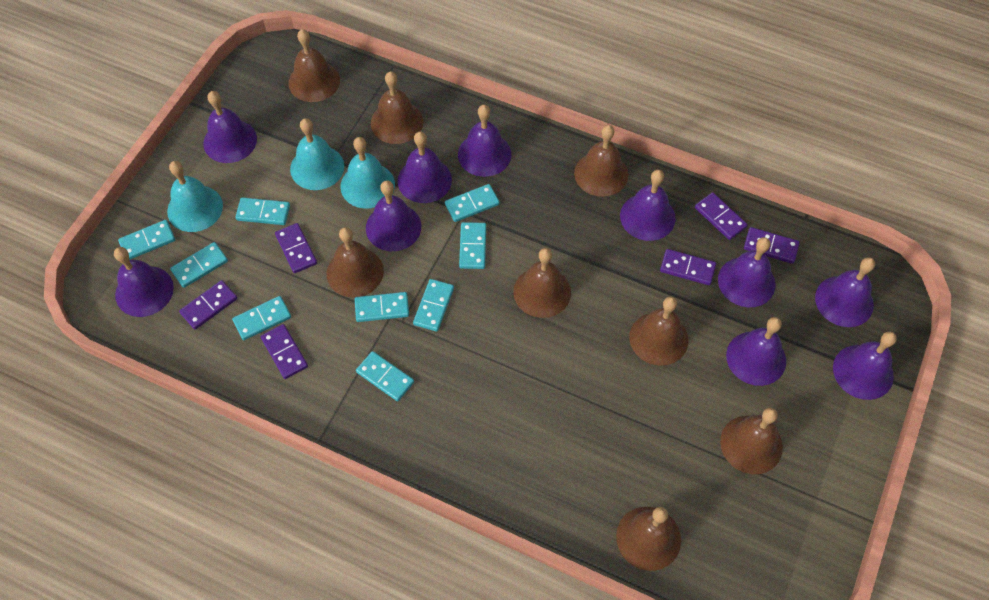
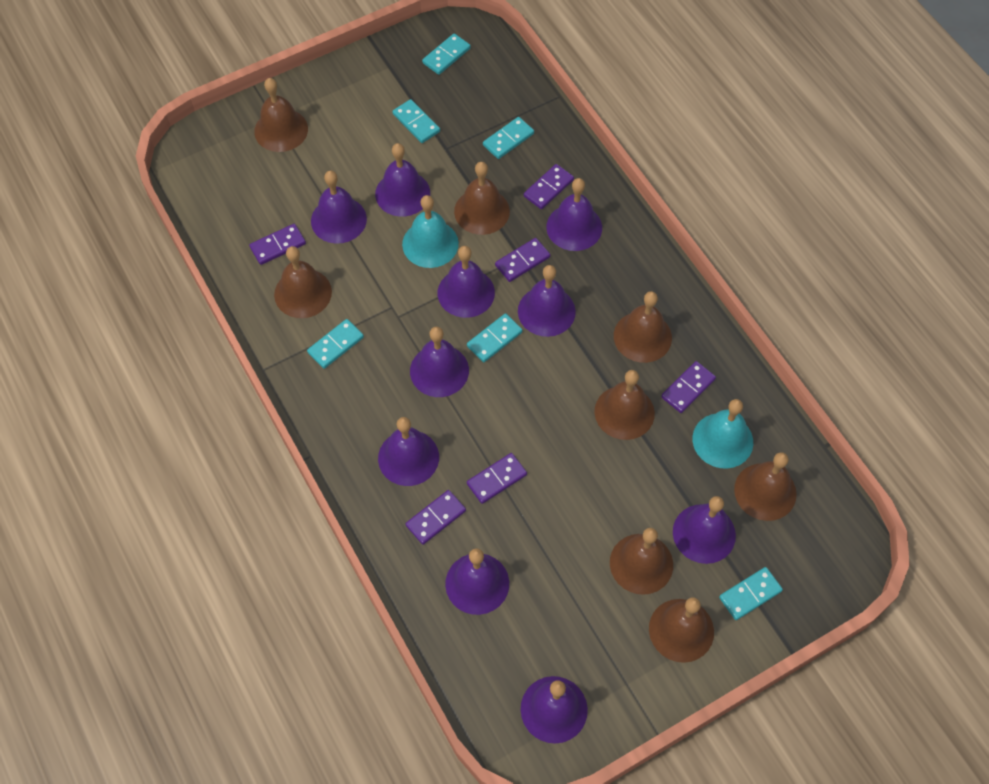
turquoise bell: [167,161,223,232] [290,118,344,190] [341,137,395,209] = 3 -> [402,195,459,268] [692,399,753,469] = 2
turquoise domino: [118,220,175,260] [170,242,228,288] [232,296,291,340] [235,197,290,225] [355,292,409,322] [356,351,414,401] [413,279,454,332] [445,184,500,222] [459,222,486,269] = 9 -> [307,319,364,369] [392,99,440,143] [422,34,471,75] [467,313,523,362] [483,117,534,159] [719,567,783,620] = 6

